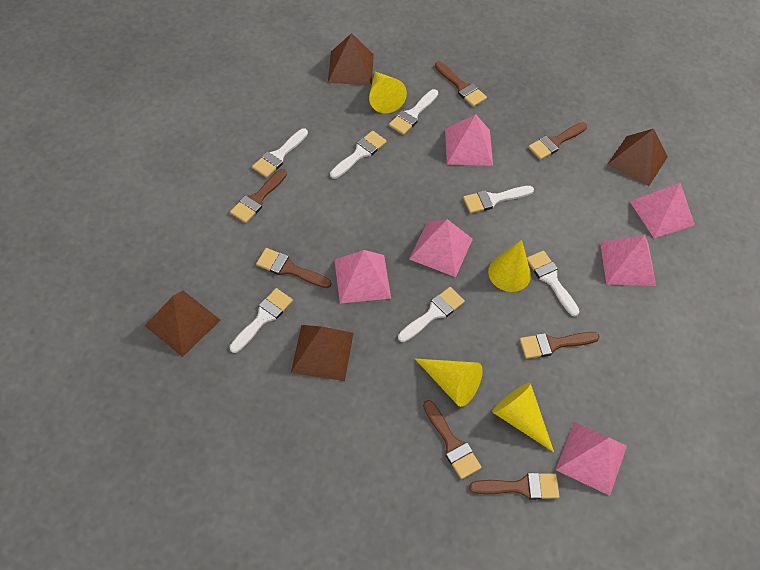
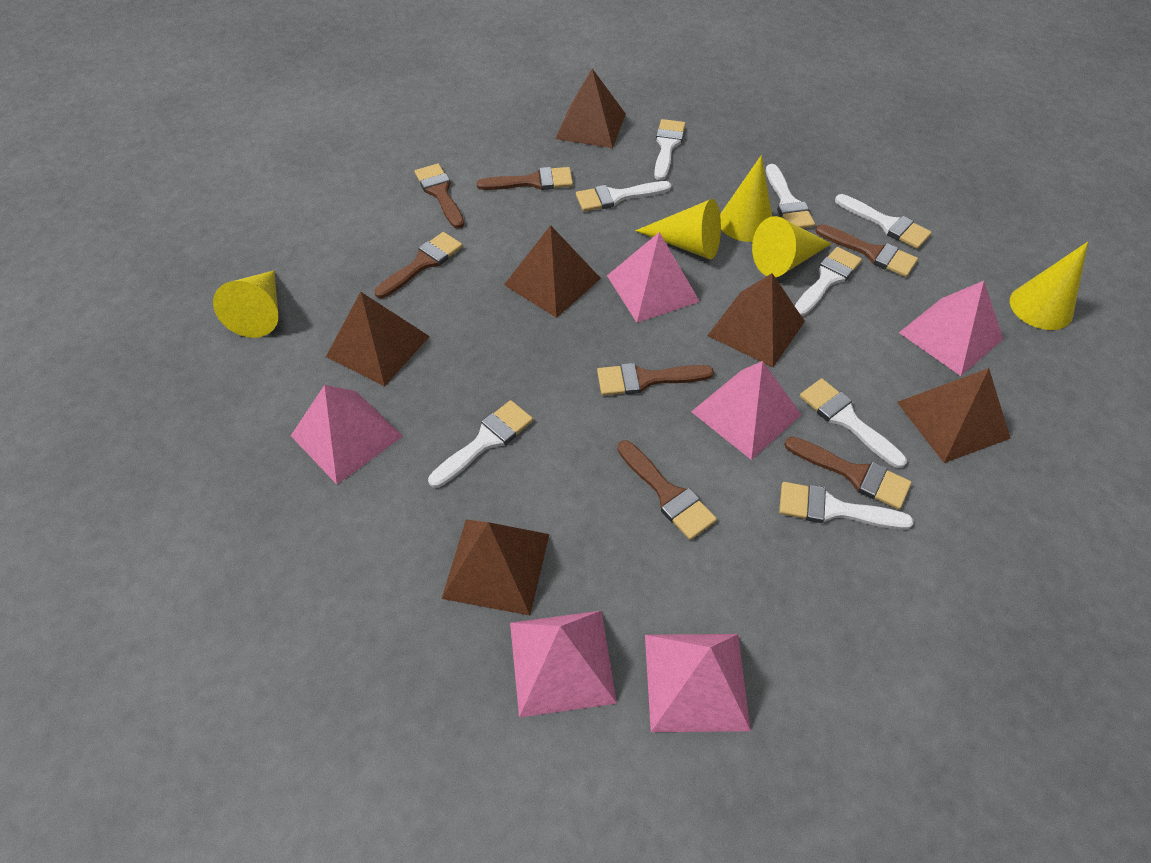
brown pyramid: [145,291,221,357] [291,325,354,381] [328,33,374,86] [607,129,668,186] = 4 -> [326,292,430,386] [442,519,549,615] [504,225,601,318] [555,69,626,148] [707,273,805,367] [897,368,1011,463] = 6
white brush: [230,288,293,353] [252,129,308,178] [330,131,387,179] [389,89,438,135] [398,287,465,342] [463,186,534,213] [527,250,580,316] = 7 -> [428,400,533,488] [576,181,672,212] [654,119,685,181] [766,164,815,228] [779,482,913,530] [795,247,862,317] [800,378,907,468] [835,194,932,249] = 8
yellow cone: [369,72,407,113] [415,359,483,407] [488,239,531,292] [492,383,554,452] = 4 -> [213,271,278,338] [635,199,721,259] [720,155,772,242] [752,216,832,277] [1010,242,1088,330] = 5

